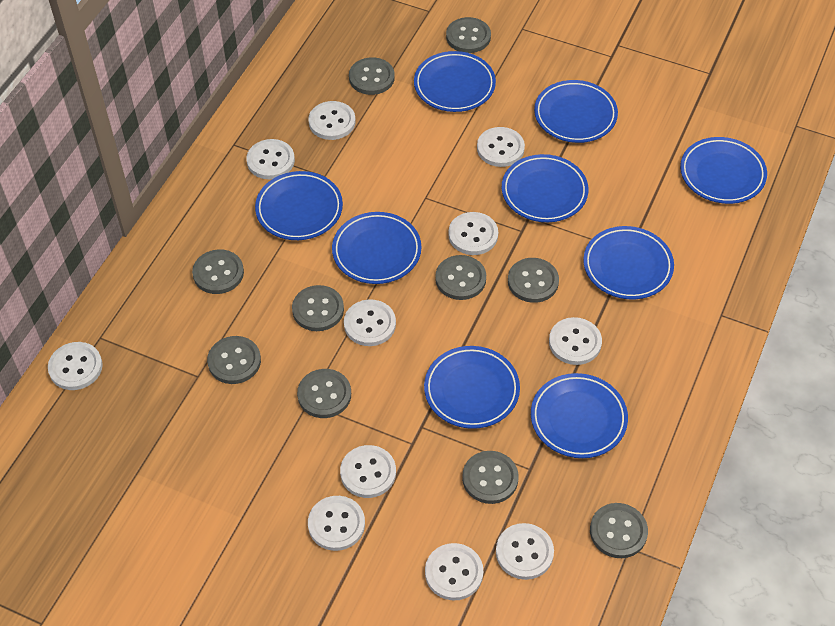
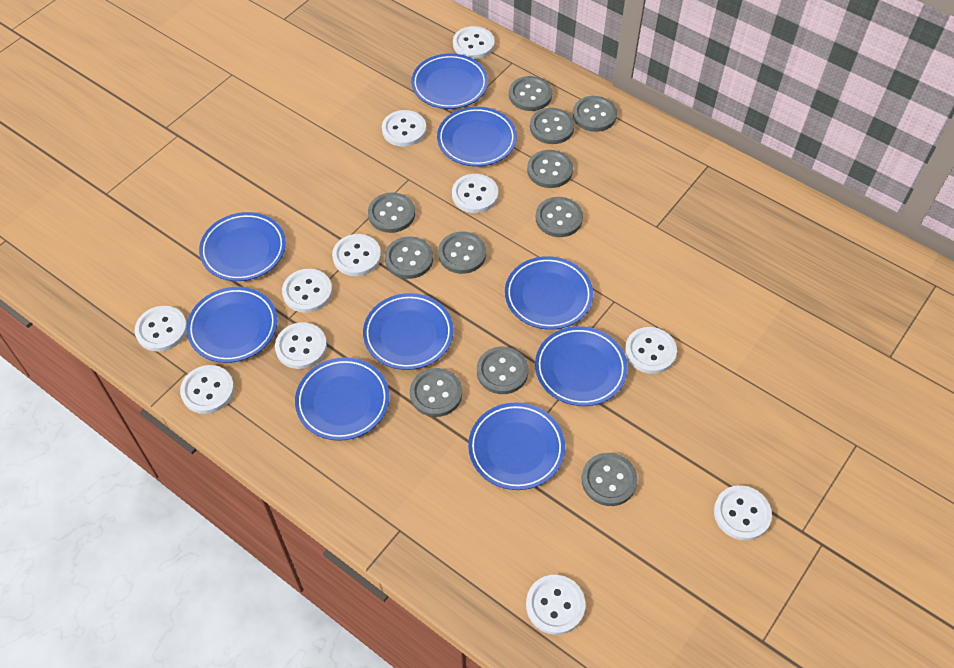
grey button: [192,249,244,294] [207,336,261,384] [292,285,344,331] [297,369,351,418] [349,57,395,95] [435,255,486,300] [446,17,491,53] [462,451,519,504] [508,258,559,303] [590,503,648,558] = 10 -> [368,192,415,233] [385,237,433,279] [410,368,462,417] [438,232,486,274] [477,347,528,394] [509,76,552,111] [527,150,573,188] [530,108,574,144] [536,197,583,237] [573,96,617,132] [582,453,637,506] = 11

